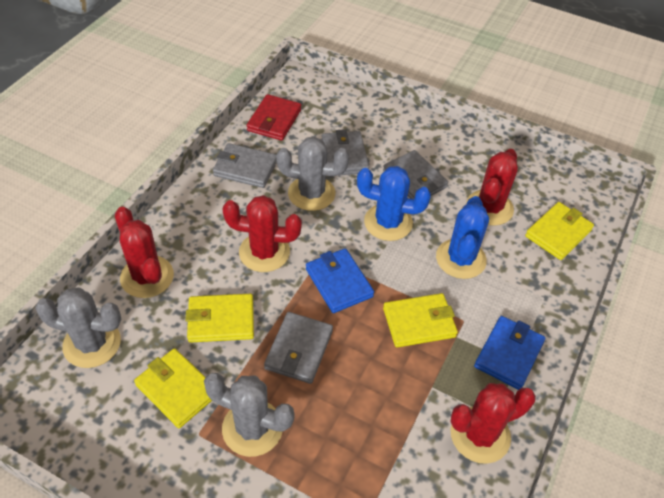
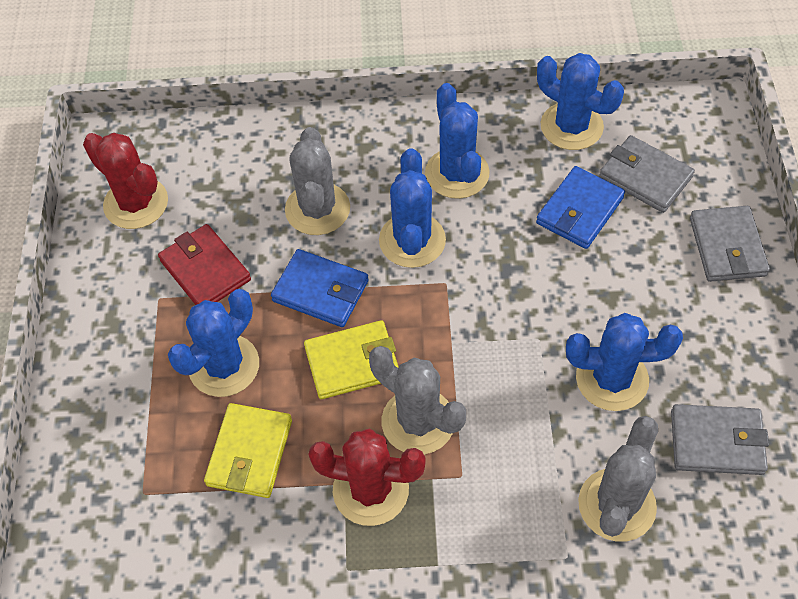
blue cactus: [357,166,431,241] [436,196,489,279] = 2 -> [168,289,259,397] [379,148,446,268] [425,83,490,199] [537,53,624,150] [566,313,683,411] = 5
grey wallet: [213,143,277,188] [264,312,333,384] [321,129,369,176] [383,150,448,199] = 4 -> [599,135,695,213] [671,404,769,475] [690,206,770,282] = 3
red cactus: [115,207,174,298] [222,195,302,272] [450,383,536,464] [466,149,518,226] = 4 -> [83,133,168,229] [308,429,426,526] = 2
yellow wallet: [134,348,212,428] [185,294,254,343] [383,293,458,348] [525,202,594,260] = 4 -> [204,403,292,498] [304,320,399,399] = 2

